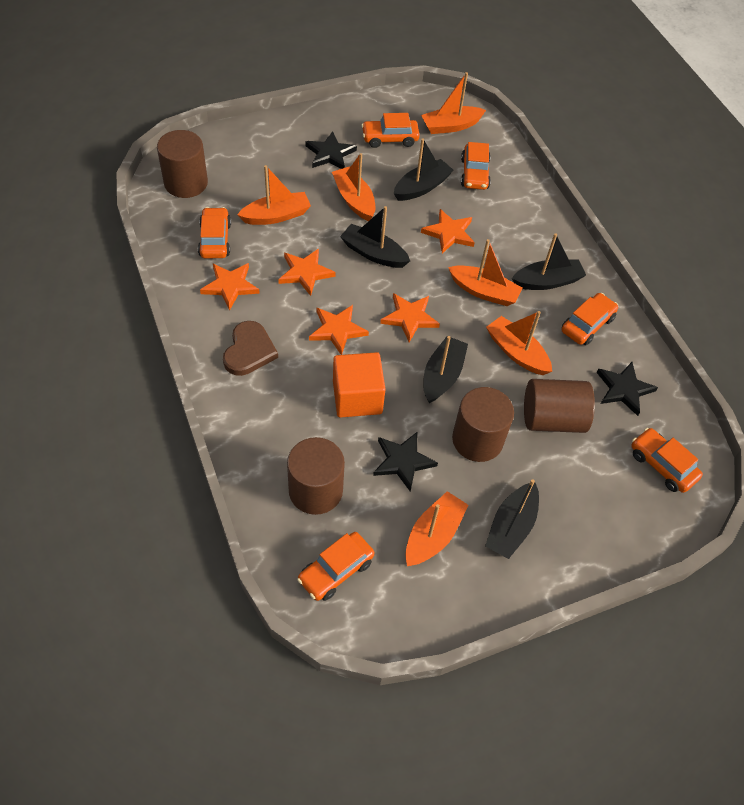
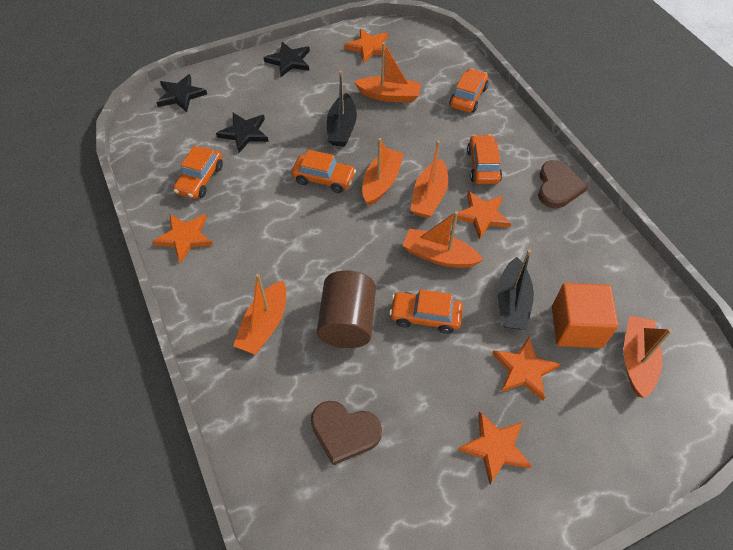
black boat: [340,206,410,268] [394,138,454,201] [423,336,468,403] [485,479,539,559] [512,233,586,290] = 5 -> [327,71,357,147] [498,250,534,330] = 2
brown cylinder: [157,130,208,198] [287,437,345,515] [452,387,514,462] [524,379,595,433] = 4 -> [317,270,376,348] = 1
brown heart: [223,321,278,376] = 1 -> [311,401,382,465] [538,160,588,208] = 2
orange car: [198,207,231,258] [297,532,374,601] [361,113,419,148] [461,142,491,190] [562,293,618,346] [631,428,703,493] = 6 -> [173,146,223,199] [292,150,356,193] [389,289,463,334] [449,68,488,113] [467,134,502,184] = 5

